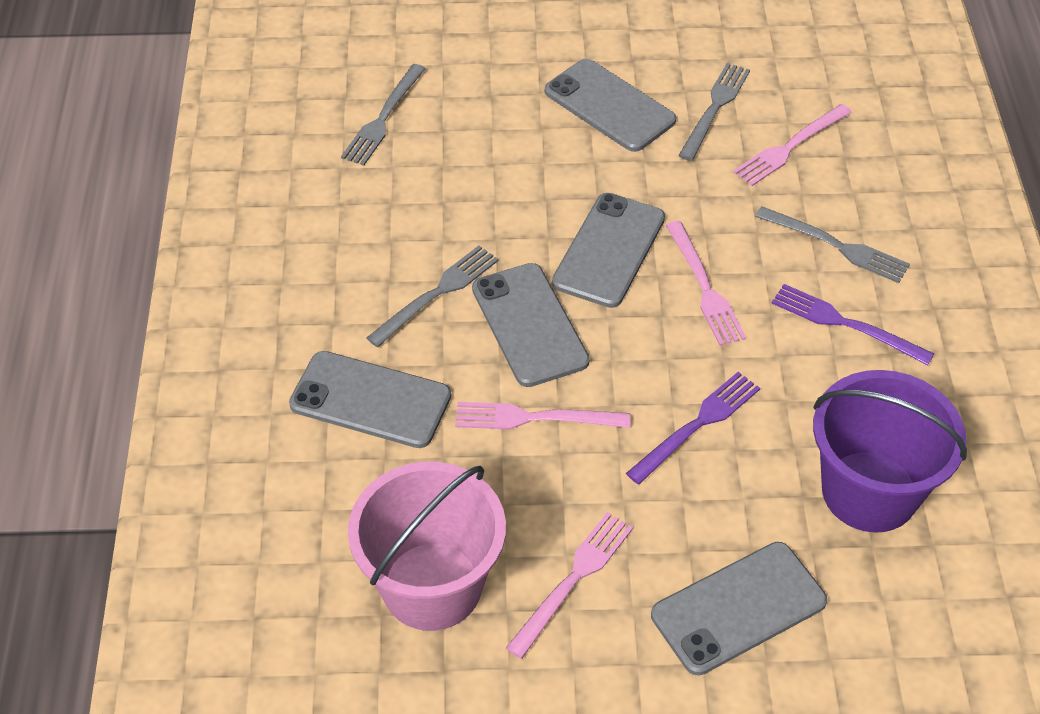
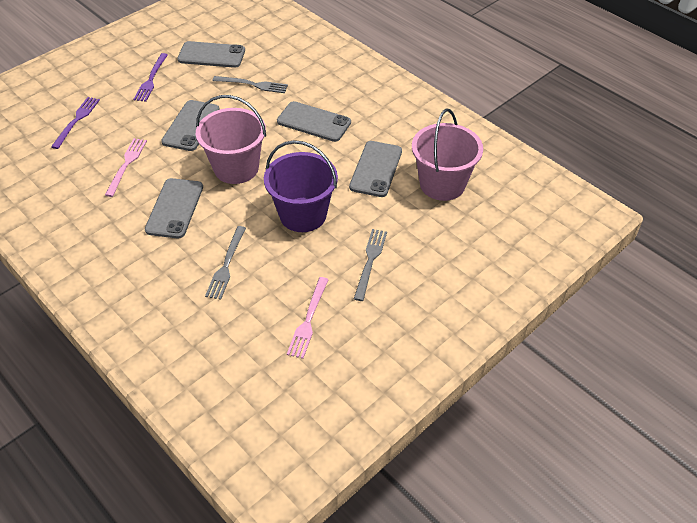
grey fork: [341,64,426,166] [366,246,499,347] [678,63,750,161] [755,206,910,283] = 4 -> [205,226,246,300] [212,76,288,93] [354,229,387,301] = 3
pink bucket: [348,462,506,631] = 1 -> [196,95,266,184] [412,109,483,201] = 2
pink fork: [455,402,631,430] [506,512,633,659] [666,221,746,346] [733,104,852,186] = 4 -> [105,138,147,197] [287,277,329,359] = 2

